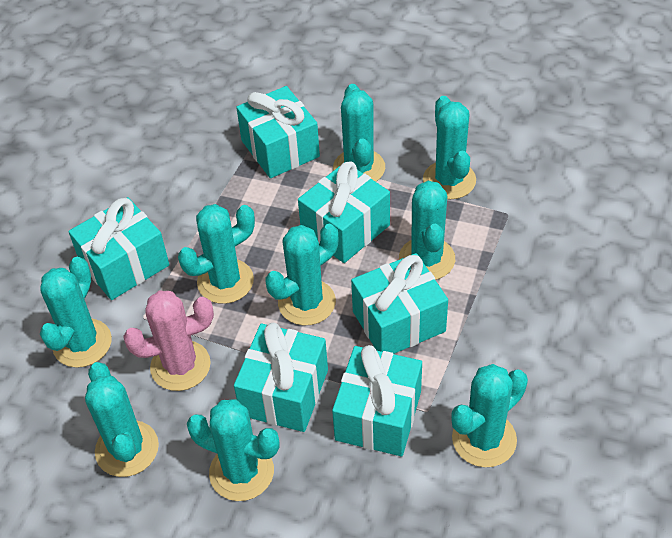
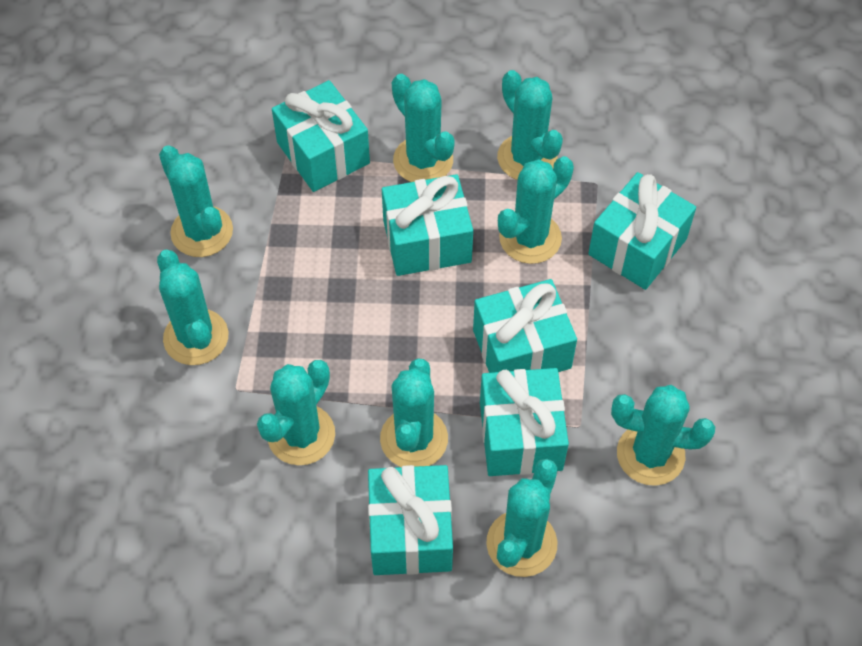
pink cactus: [123,291,214,391] = 1 -> none = 0

